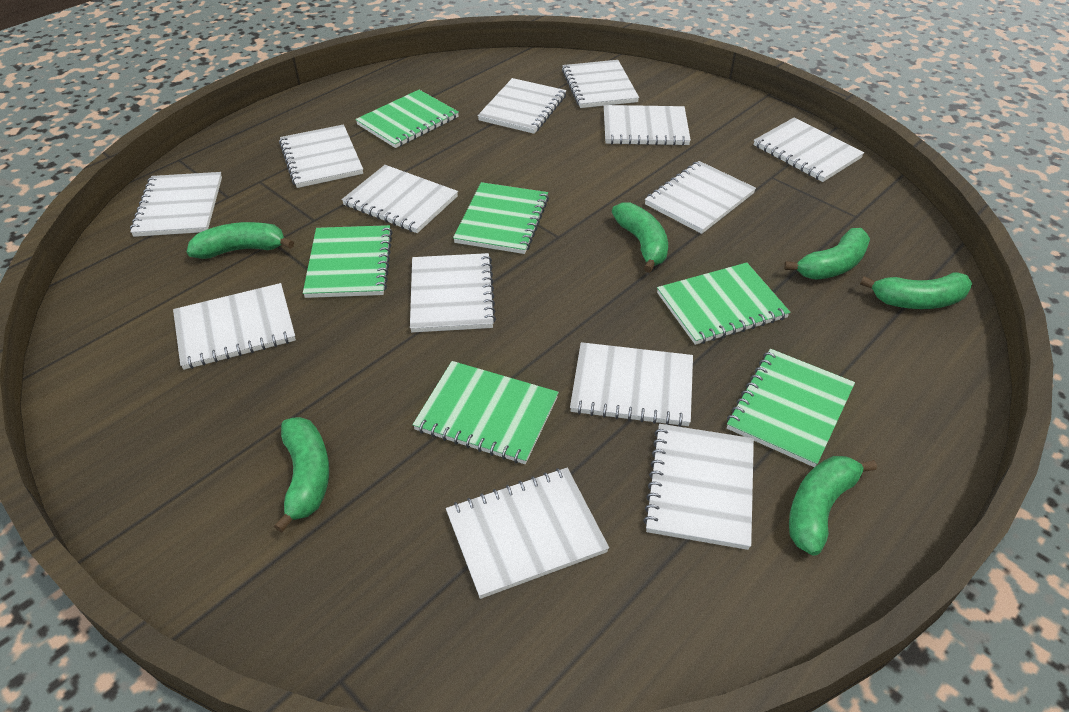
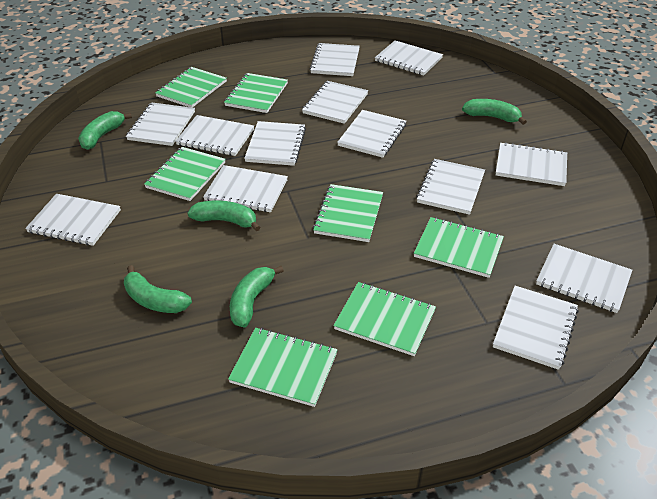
green banana: [187,222,294,259] [274,417,329,533] [612,202,668,273] [784,228,870,280] [789,456,877,556] [860,272,972,309] = 6 -> [78,111,132,150] [124,265,192,313] [187,201,261,231] [230,266,284,328] [462,99,527,125] = 5
green notebook: [303,225,393,298] [355,90,459,148] [413,361,559,464] [453,182,549,254] [657,263,790,345] [727,349,855,467] = 6 -> [144,147,225,201] [155,67,227,108] [224,73,288,113] [228,328,338,407] [313,184,383,242] [333,282,436,356] [414,217,504,278] = 7

